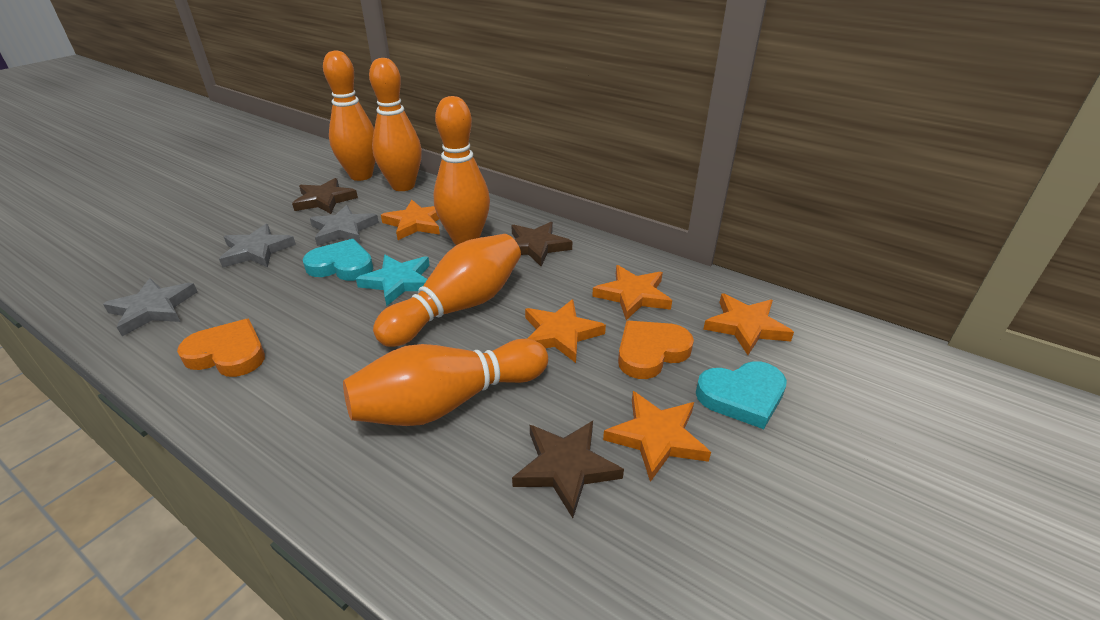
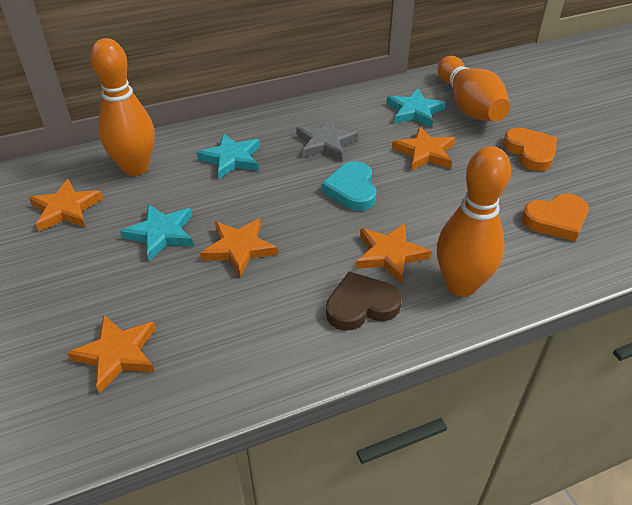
brown heart: none = 0 -> [326,271,402,331] = 1
brown star: [292,178,358,214] [511,222,572,266] [512,421,624,518] = 3 -> none = 0
grey star: [103,278,198,336] [219,224,296,268] [310,205,379,246] = 3 -> [296,118,358,161] = 1
orange bowling pin: [323,50,375,181] [343,339,548,426] [369,58,422,191] [373,234,521,347] [433,96,490,245] = 5 -> [90,38,155,176] [437,56,510,121] [437,146,511,297] = 3
turquoise heart: [303,239,373,281] [696,362,787,429] = 2 -> [322,161,377,211] = 1
turquoise star: [356,255,430,306] = 1 -> [120,204,194,261] [197,133,260,179] [387,89,446,128] = 3

